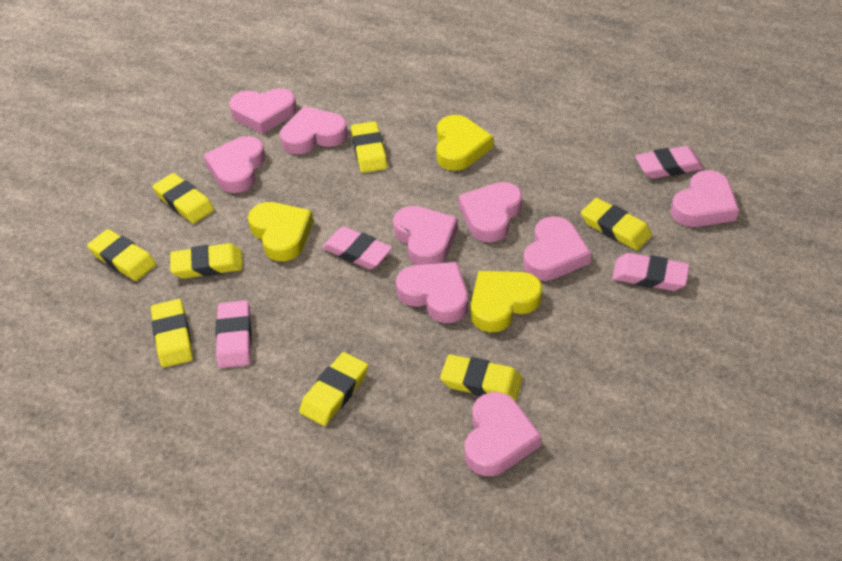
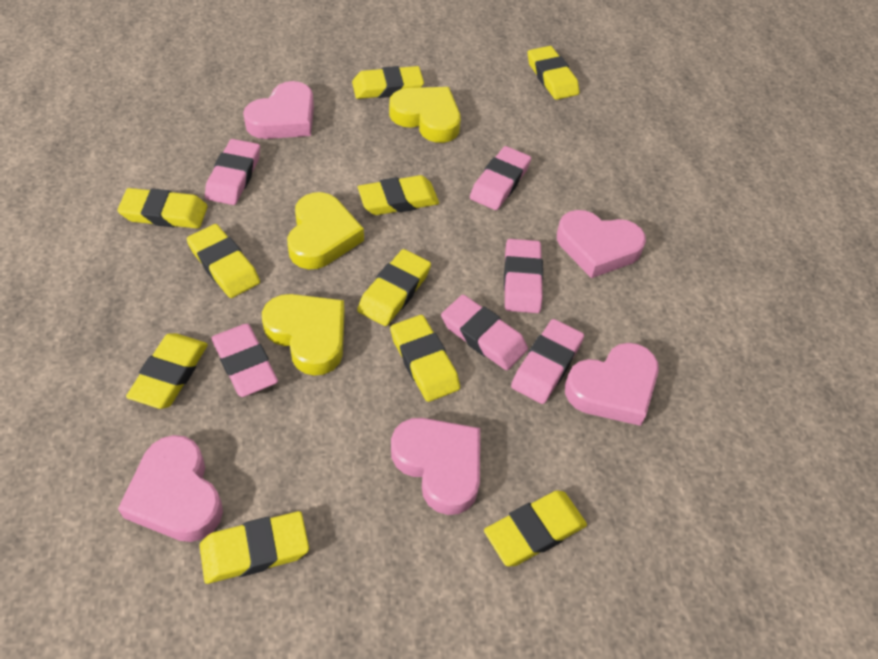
pink eraser: [215,300,252,368] [322,226,393,269] [612,253,690,291] [635,146,704,179] = 4 -> [205,139,260,205] [211,324,278,397] [441,295,528,370] [470,146,531,210] [504,239,543,313] [511,319,584,404] = 6
pink heart: [204,136,265,193] [229,88,297,134] [280,106,348,155] [393,206,458,265] [396,262,468,323] [459,182,522,243] [465,392,542,476] [523,216,591,281] [671,170,739,227] = 9 -> [118,435,223,542] [243,81,314,139] [391,418,480,515] [557,210,646,278] [565,343,659,426] = 5
yellow eraser: [87,229,156,281] [151,299,193,368] [152,173,214,224] [170,243,243,279] [299,352,368,426] [351,121,387,173] [440,354,523,401] [581,198,652,250] = 8 -> [117,188,208,229] [126,333,208,409] [187,224,260,298] [200,511,309,584] [352,66,424,99] [357,249,431,326] [358,175,439,215] [390,315,460,402] [484,490,587,566] [527,46,579,100] = 10

